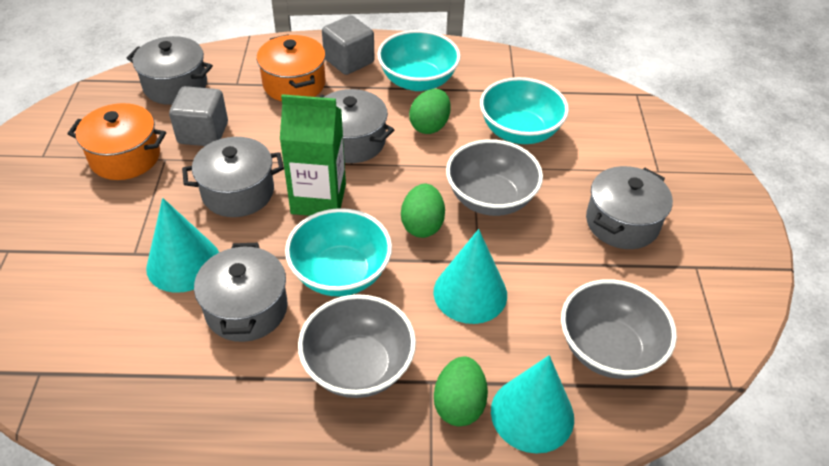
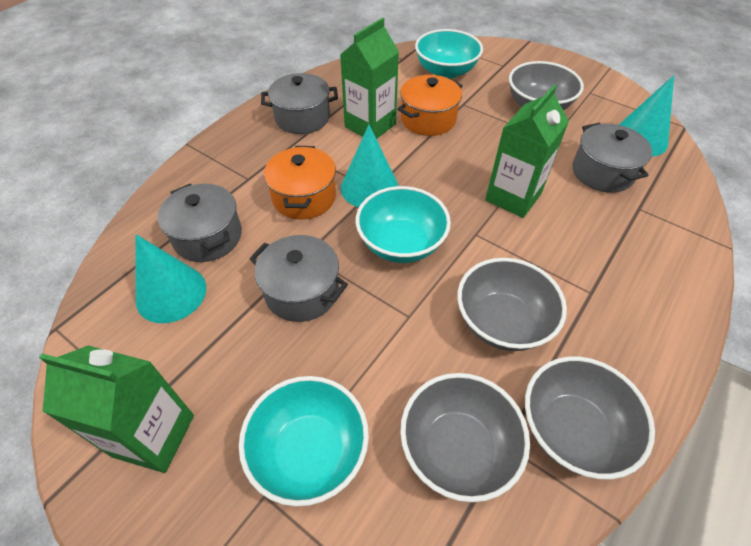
green carton: [280,94,346,216] = 1 -> [39,345,194,473] [340,18,399,139] [485,85,569,218] = 3
green egg: [401,184,445,238] [409,89,451,134] [434,356,488,426] = 3 -> none = 0
grey bowl: [298,294,416,398] [446,139,543,216] [561,279,677,379] = 3 -> [400,373,530,502] [457,258,567,351] [509,61,584,110] [525,356,655,479] = 4
grey cube: [169,86,228,146] [322,15,374,75] = 2 -> none = 0
grey pot: [127,36,213,105] [182,137,284,217] [194,243,288,342] [319,89,394,163] [586,166,673,249] = 5 -> [157,184,242,262] [249,235,348,322] [261,73,338,134] [573,123,652,193] = 4

